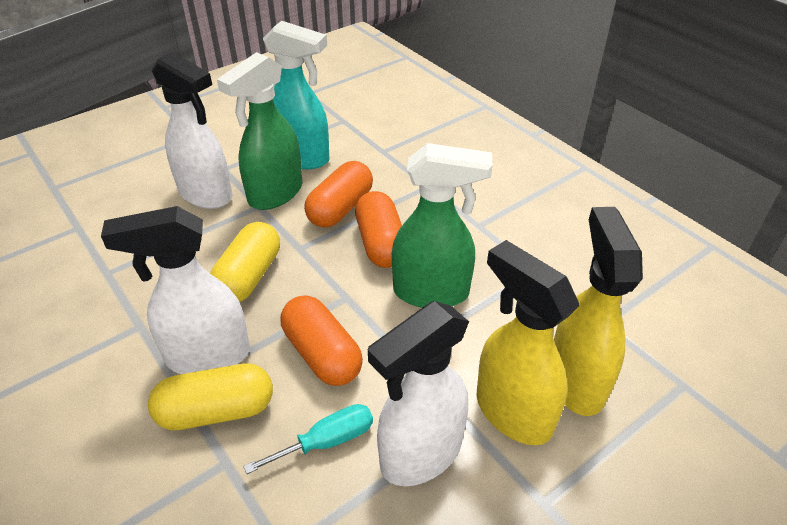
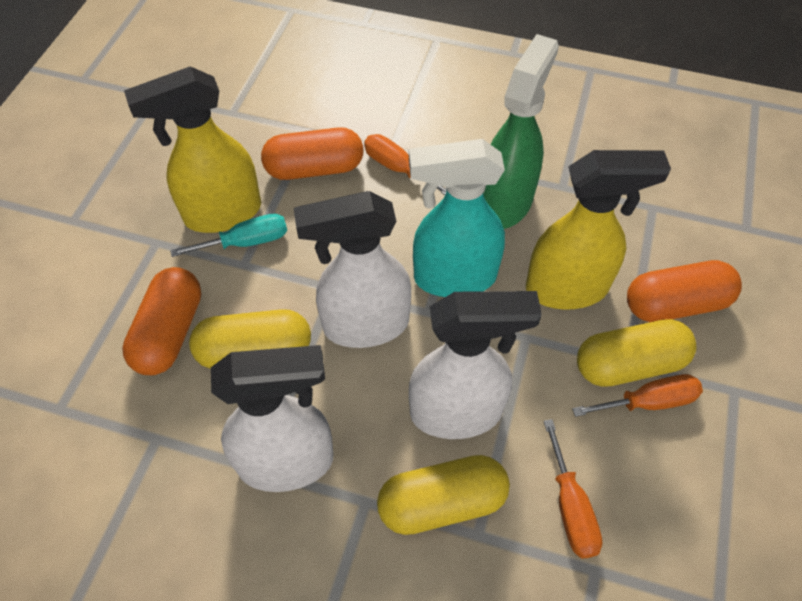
green spray bottle: [217,52,303,210] [392,143,492,308] = 2 -> [483,34,559,229] = 1
orange screwdriver: none = 0 -> [364,134,447,195] [544,419,603,559] [572,374,703,417] = 3
yellow capsule: [148,363,273,430] [210,222,280,302] = 2 -> [189,309,311,369] [377,455,510,535] [577,319,696,387] = 3

